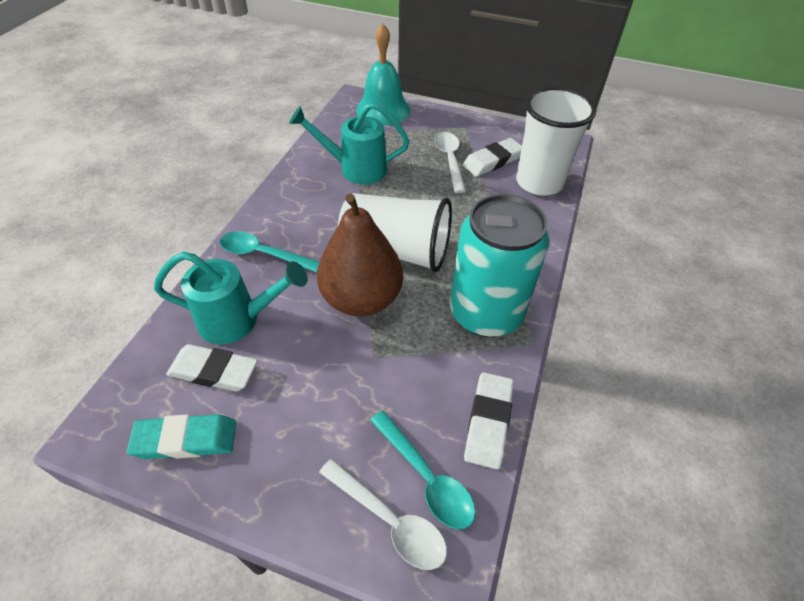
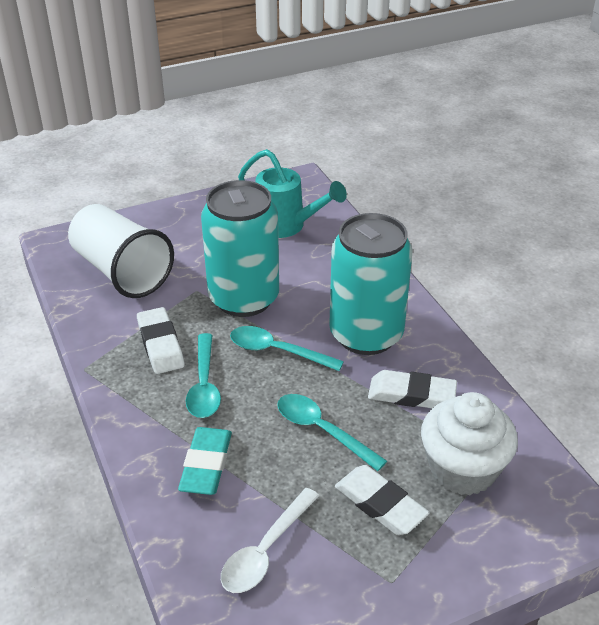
brown pear: [317,194,403,316] = 1 -> none = 0
turquoise bell: [356,23,410,125] = 1 -> none = 0
turquoise can: [450,194,549,337] = 1 -> [201,180,279,317] [329,213,412,355] = 2
turquoise spoon: [220,231,319,273] [370,411,475,529] = 2 -> [186,333,221,418] [230,326,344,371] [277,394,387,471] = 3
turquoise watering can: [154,252,308,344] [289,102,409,184] = 2 -> [238,149,347,238] = 1
white cup: [338,193,452,272] [516,87,596,196] = 2 -> [68,204,174,298] = 1
white cupcake: none = 0 -> [421,392,518,495] = 1
white spoon: [319,459,447,570] [435,132,466,193] = 2 -> [221,488,319,593] = 1

